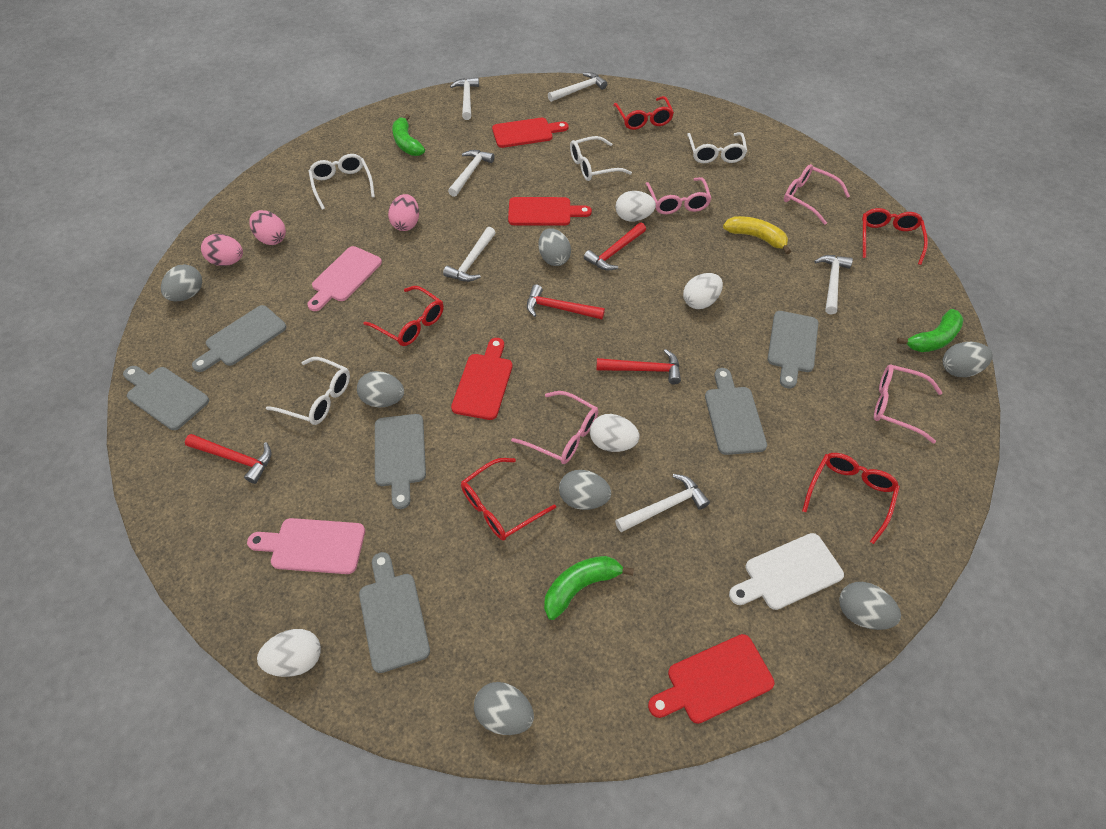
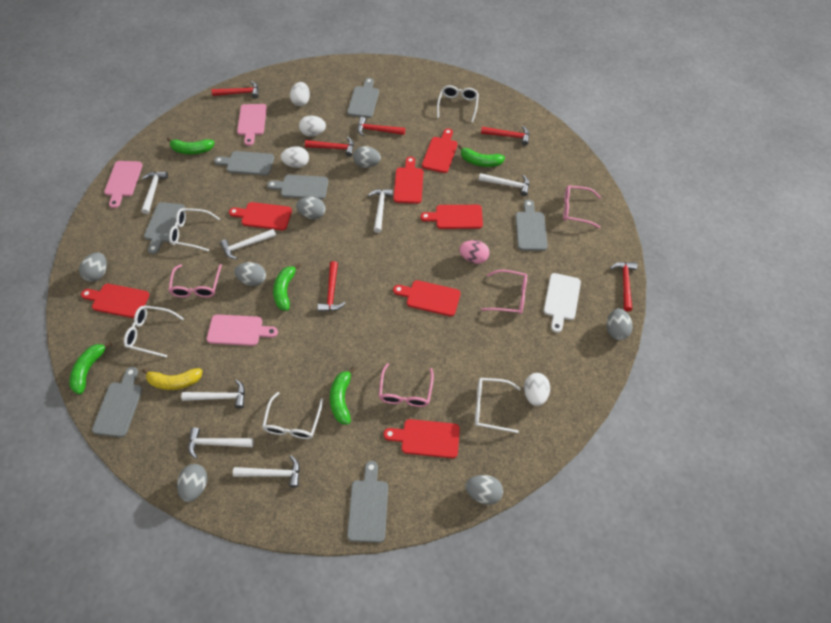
green banana: [392,114,425,156] [544,556,634,620] [897,309,964,352] = 3 -> [69,342,112,395] [167,137,215,155] [273,263,301,311] [330,367,356,425] [458,145,505,167] = 5
grey cutting board: [123,366,209,430] [192,305,286,372] [359,552,430,673] [375,414,426,509] [705,368,767,455] [768,311,818,389] = 6 -> [92,367,142,437] [144,202,185,254] [214,151,274,175] [267,175,328,200] [347,78,379,118] [347,461,388,543] [515,200,548,251] = 7
pink cutting board: [247,518,365,574] [307,246,382,311] = 2 -> [104,161,143,208] [207,314,278,346] [237,104,267,146] = 3
pink egg: [201,234,243,266] [249,210,286,245] [388,194,419,231] = 3 -> [459,240,490,264] = 1
red cutting board: [451,338,512,420] [492,118,568,148] [508,197,592,226] [648,634,774,724] = 4 -> [81,284,149,318] [229,202,292,230] [384,419,460,458] [393,157,423,204] [393,280,461,316] [420,205,483,229] [422,128,458,173] = 7
red glasses: [364,286,444,346] [461,458,556,540] [613,96,674,130] [802,453,900,544] [862,208,928,265] = 5 -> none = 0
red hammer: [185,434,272,484] [527,284,605,319] [584,223,646,270] [596,349,681,384] = 4 -> [211,81,259,99] [305,137,354,157] [317,261,346,312] [357,117,405,136] [481,126,529,146] [610,262,638,311] = 6
white glasses: [266,357,350,425] [309,154,375,210] [570,136,632,181] [687,132,747,163] = 4 -> [124,305,184,358] [169,208,220,251] [262,392,323,439] [437,85,479,122] [475,378,521,433] = 5
white hammer: [443,227,496,282] [448,150,495,197] [450,77,479,120] [548,72,607,102] [615,474,710,532] [814,255,853,315] = 6 -> [141,171,168,214] [181,380,245,408] [188,427,254,459] [220,229,276,259] [233,455,300,488] [368,189,393,233] [479,173,529,196] = 7

